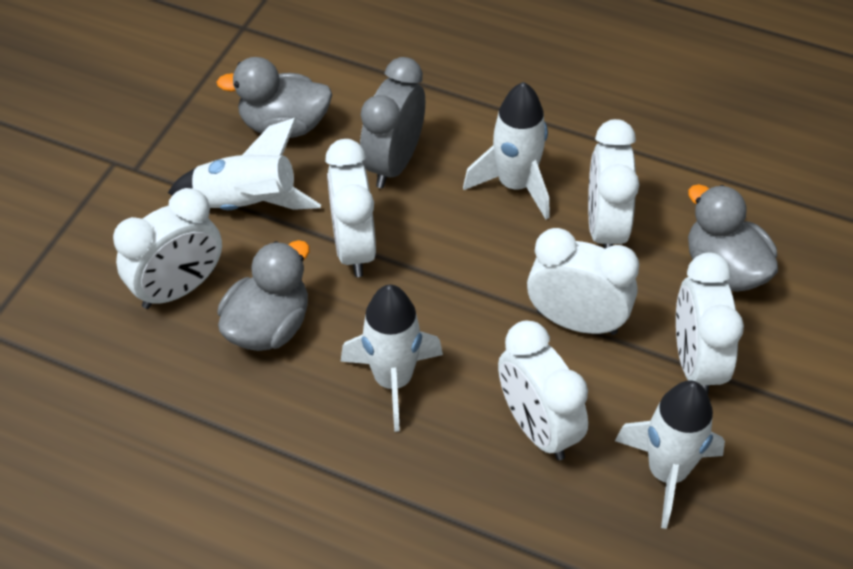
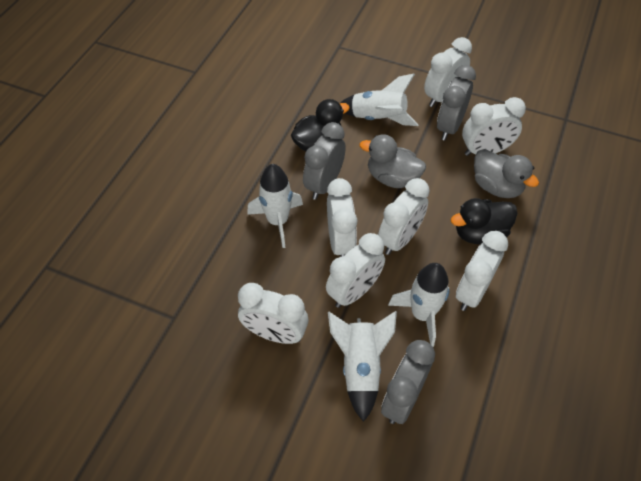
black duck: none = 0 -> [291,99,350,152] [451,198,518,244] = 2
grey clock: [360,57,425,188] = 1 -> [303,122,346,200] [381,340,435,424] [437,65,476,140] = 3
grey duck: [216,57,332,138] [217,240,310,351] [688,184,778,292] = 3 -> [360,134,426,188] [474,149,539,198] = 2
white clock: [113,188,222,309] [325,139,376,277] [498,321,588,460] [527,228,639,335] [588,119,639,249] [676,252,744,394] = 6 -> [238,283,309,344] [326,233,385,308] [327,178,357,257] [378,178,430,255] [424,37,472,107] [456,231,508,311] [462,97,526,156] = 7

